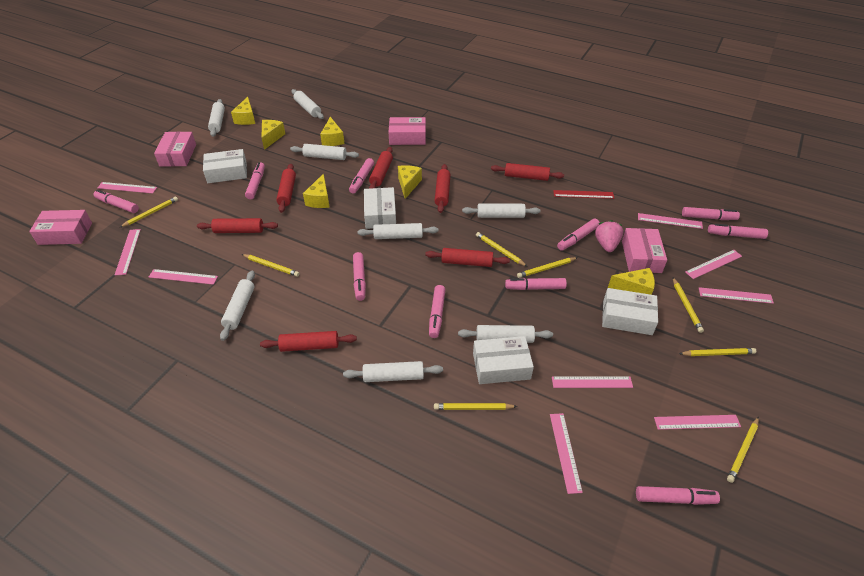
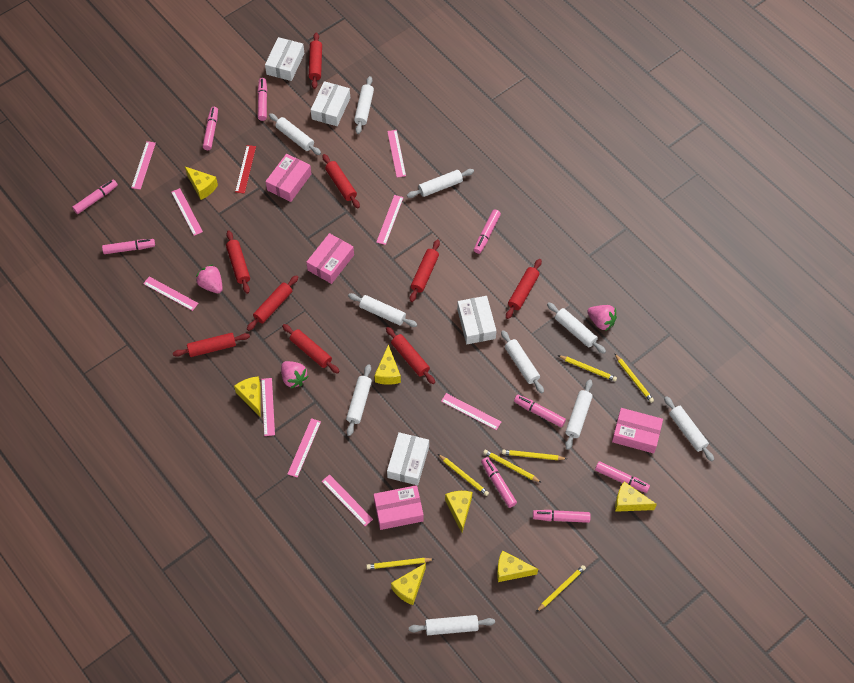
pink marker: [93,190,139,213] [245,162,265,200] [349,158,374,194] [353,252,366,301] [429,285,446,338] [505,278,567,290] [557,219,600,251] [636,486,720,505] [682,207,740,220] [708,224,768,239] = 10 -> [72,179,118,214] [102,239,155,254] [203,107,218,150] [258,78,267,121] [474,210,501,254] [481,457,517,508] [514,395,566,427] [533,510,591,523] [595,461,650,493] = 9
pink strawberry: [595,220,624,252] = 1 -> [196,265,223,293] [281,361,309,389] [587,305,617,331] = 3
red rolling pin: [197,218,278,233] [260,331,357,352] [276,164,296,213] [369,147,393,189] [425,248,510,267] [435,164,450,213] [491,163,564,181] = 7 -> [173,333,250,357] [226,230,250,294] [247,275,298,331] [282,324,340,374] [309,33,322,89] [322,154,360,208] [386,327,435,384] [410,240,440,302] [506,259,542,319] = 9
white rolling pin: [208,99,225,137] [220,271,255,341] [290,144,359,160] [291,89,324,119] [343,361,443,382] [357,223,438,239] [458,325,553,343] [462,203,541,218] = 8 -> [269,113,321,155] [346,364,372,436] [348,293,417,327] [354,76,374,134] [407,169,474,198] [409,615,495,635] [501,330,544,393] [547,303,606,354] [565,379,593,450] [664,396,714,461] = 10
yellow cheese: [231,97,255,125] [261,120,285,150] [303,174,330,208] [320,117,345,146] [398,165,422,199] [608,268,655,295] = 6 -> [185,167,218,200] [234,376,261,417] [374,344,401,385] [391,563,426,605] [445,491,472,533] [497,550,538,582] [615,481,657,512] = 7
yellow pencil: [119,197,178,228] [242,254,300,277] [434,403,517,410] [476,232,528,267] [517,257,578,278] [673,278,704,333] [679,348,756,356] [727,417,759,483] = 8 -> [366,558,434,569] [438,454,489,496] [483,449,542,483] [502,450,567,460] [536,565,586,612] [558,355,617,381] [614,353,654,403] = 7

